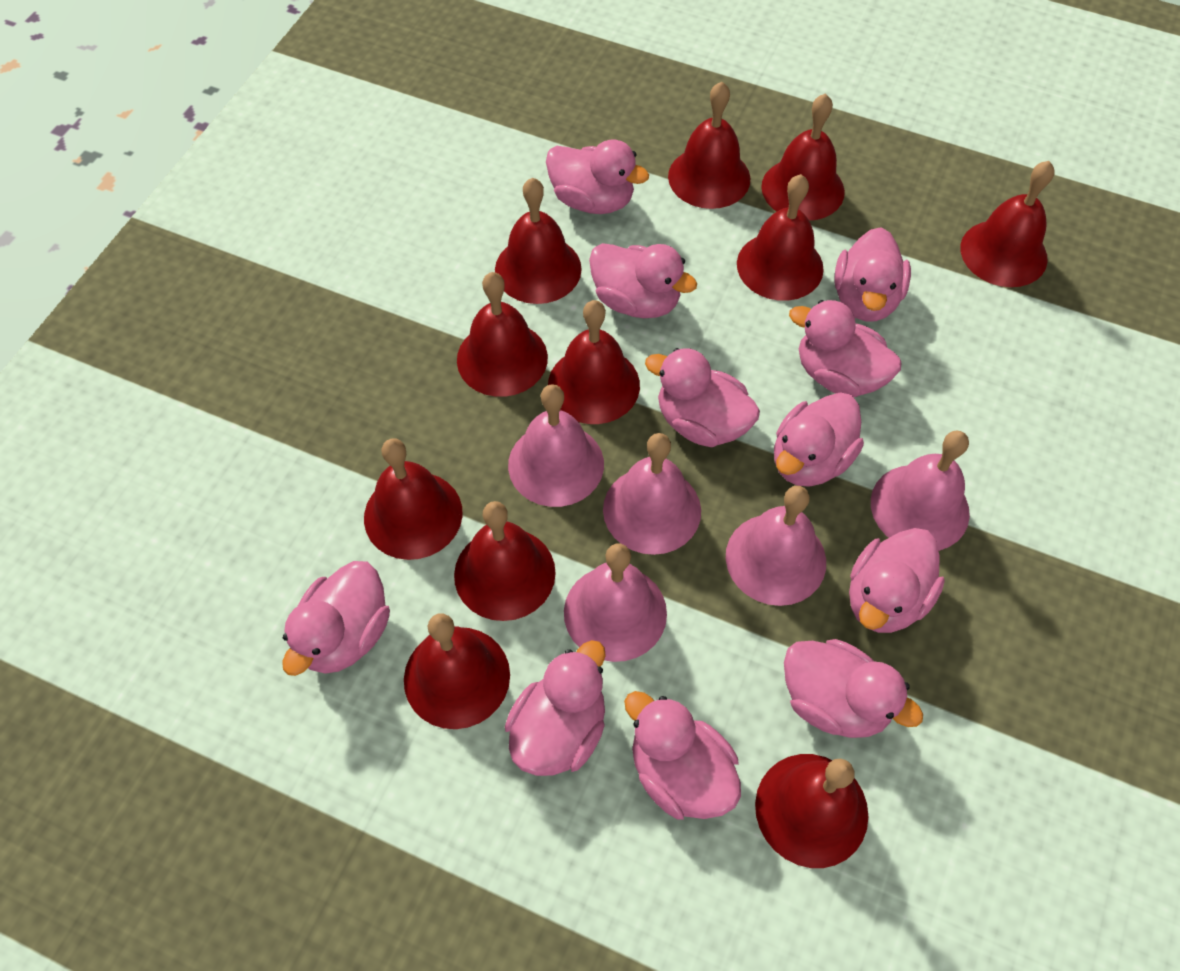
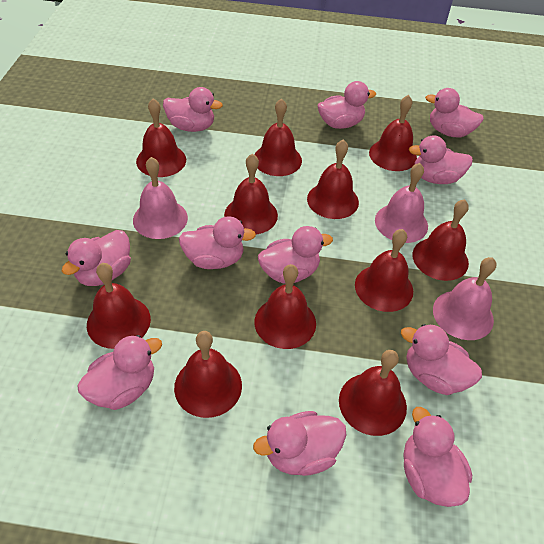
pink bell: [508,384,604,507] [564,543,667,662] [603,433,701,555] [726,486,826,606] [871,430,970,551] = 5 -> [133,157,188,239] [375,163,428,243] [433,257,496,340] = 3

